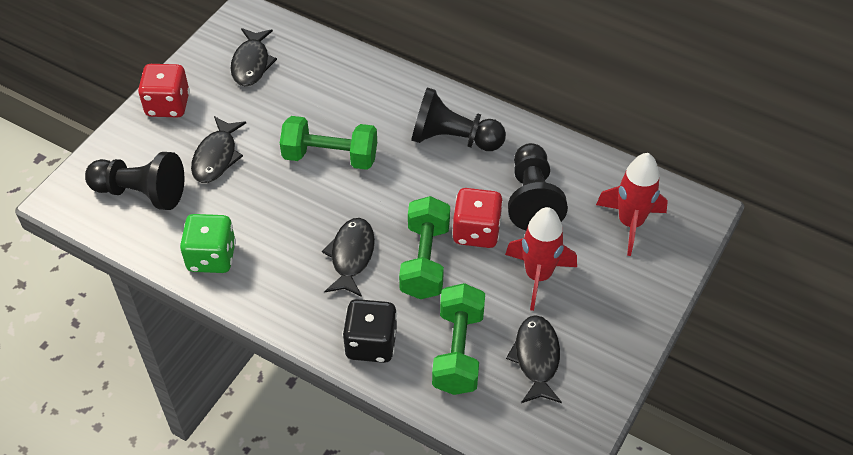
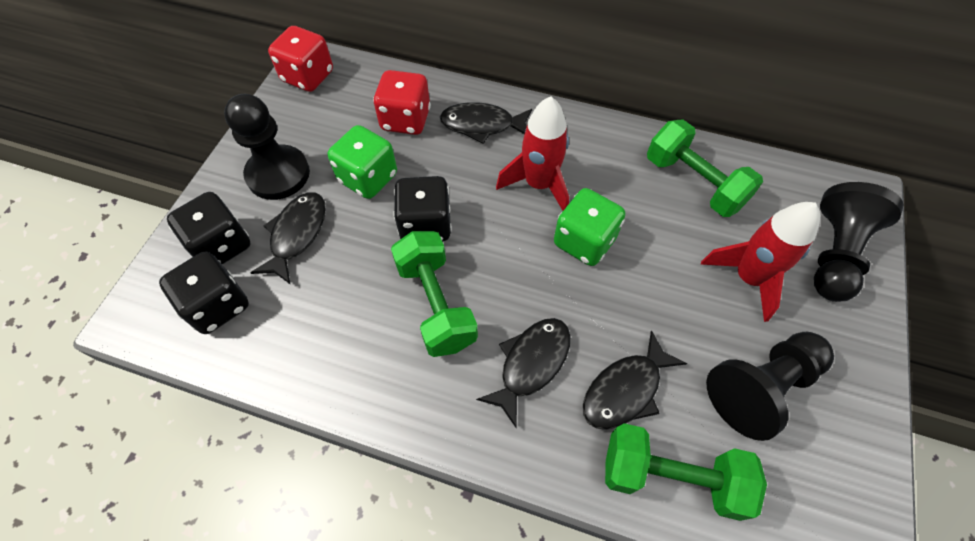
black dice: [342,299,397,363] = 1 -> [159,252,249,334] [167,192,251,264] [393,176,452,242] = 3
green dice: [180,214,236,273] = 1 -> [328,125,397,199] [554,188,625,266] = 2

